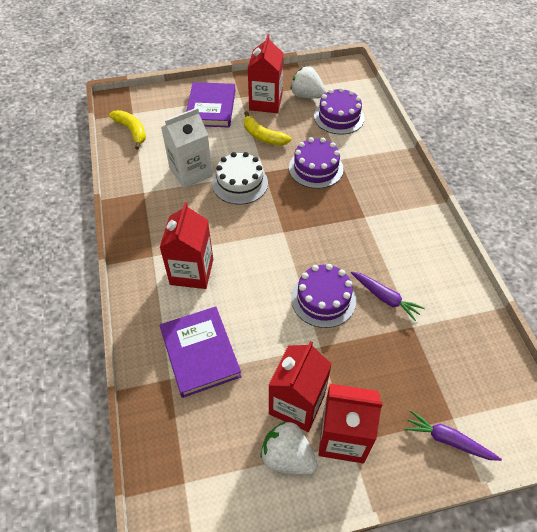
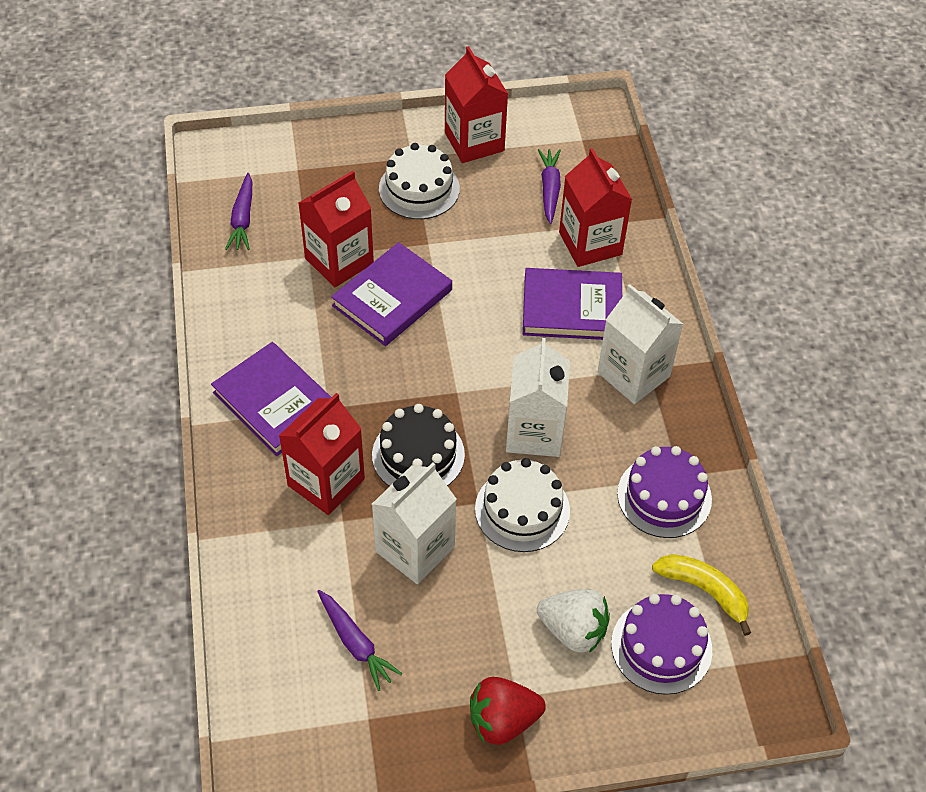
black cake: none = 0 -> [372,404,465,487] = 1
purple book: [160,306,242,398] [186,82,235,127] = 2 -> [211,342,331,456] [331,242,452,346] [523,268,622,340] = 3
purple cake: [289,137,344,189] [291,264,356,328] [314,87,365,135] = 3 -> [611,594,712,695] [617,446,712,538] = 2
purple carrot: [351,272,425,321] [404,410,502,461] = 2 -> [225,173,252,250] [317,590,402,691] [538,149,561,224] = 3
red strawberry: none = 0 -> [470,677,546,745] = 1
white cake: [212,152,268,205] = 1 -> [379,143,460,219] [475,458,570,552] = 2
white carton: [161,108,213,188] = 1 -> [372,462,456,584] [506,338,570,457] [598,284,683,404] = 3
white strawberry: [260,421,317,475] [291,66,326,99] = 2 -> [537,589,610,653] = 1
yellow banana: [109,110,146,149] [244,111,291,146] = 2 -> [652,554,751,636] = 1

